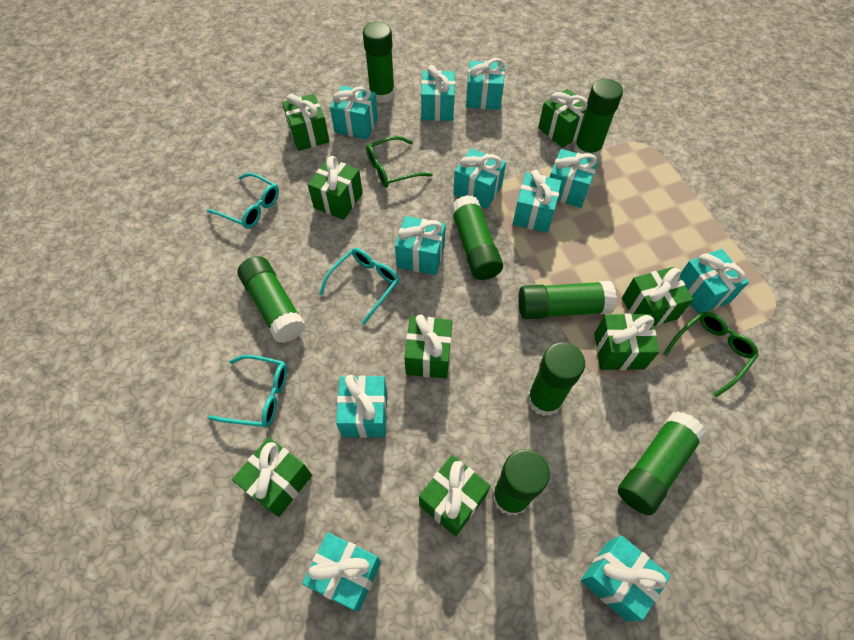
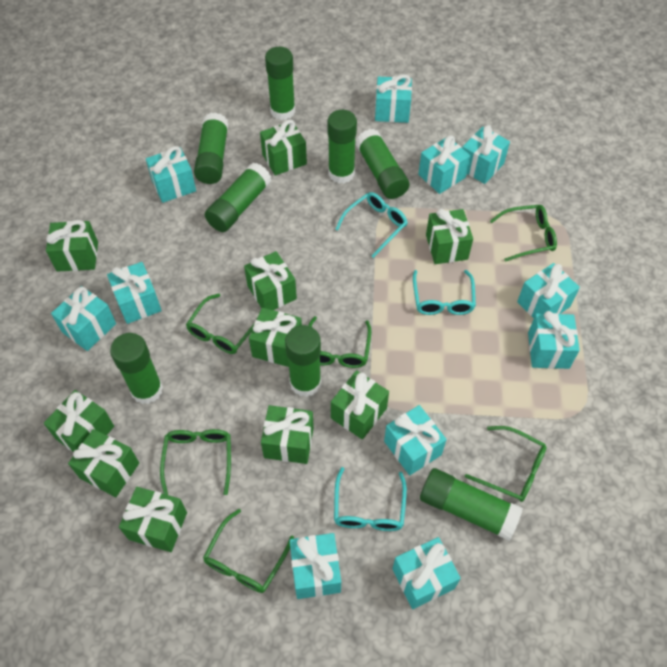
green gift: [232,437,312,517] [282,94,330,151] [308,156,363,220] [404,315,452,379] [419,455,491,536] [538,89,588,148] [594,314,659,370] [622,267,693,326] = 8 -> [44,390,114,452] [46,220,98,272] [68,429,139,497] [119,487,187,552] [244,251,297,310] [249,308,302,367] [260,120,307,176] [261,405,314,464] [331,370,389,440] [426,208,473,264] = 10
green glasses: [366,136,433,188] [663,312,759,397] = 2 -> [160,429,231,495] [186,293,254,354] [203,509,294,593] [308,316,371,368] [465,426,547,502] [490,205,557,262] = 6

